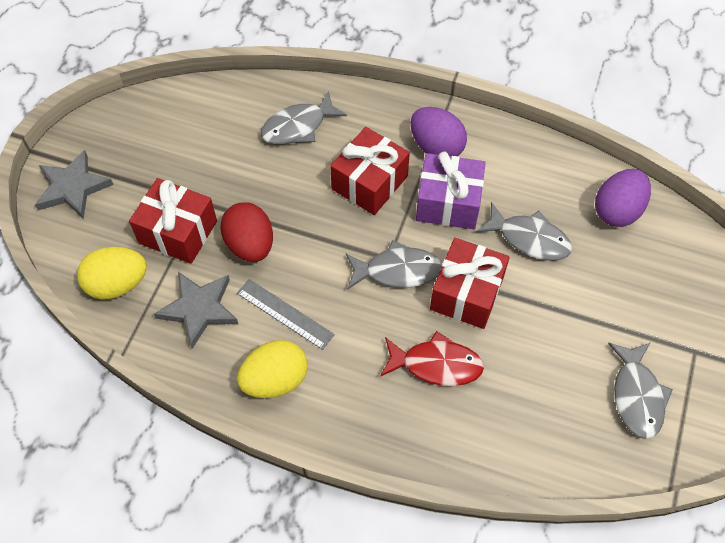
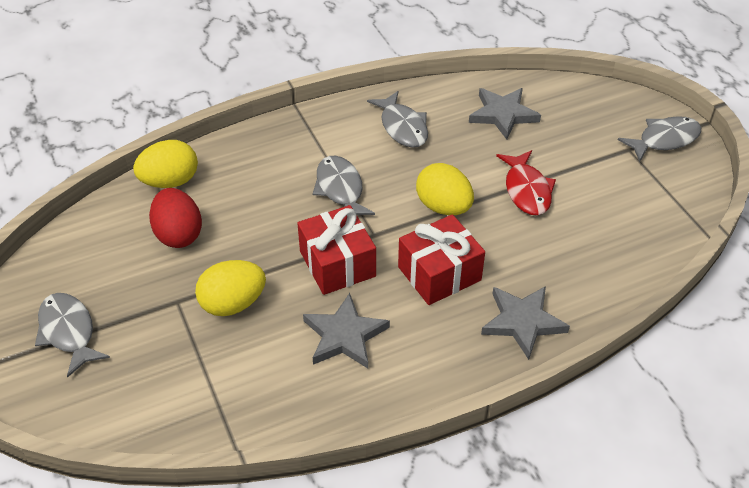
grey ruler: [237,279,335,350] = 1 -> none = 0
grey star: [35,150,114,219] [154,272,238,349] = 2 -> [303,293,390,368] [469,88,541,140] [481,286,570,360] = 3
purple egg: [410,107,467,157] [595,169,651,227] = 2 -> none = 0
purple gift: [416,152,486,229] = 1 -> none = 0
red gift: [129,178,217,264] [330,127,410,215] [430,238,510,329] = 3 -> [297,205,376,295] [398,214,485,305] = 2
yellow egg: [77,247,147,300] [237,340,307,398] = 2 -> [133,140,198,188] [195,260,266,316] [416,163,474,215] = 3

